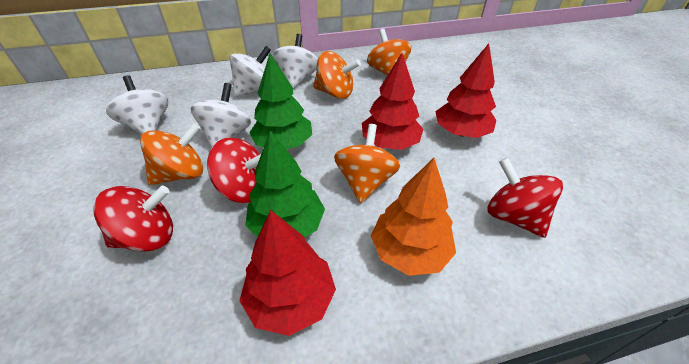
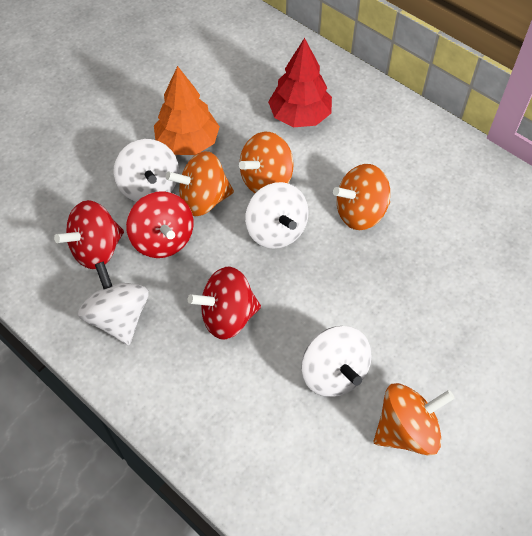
green tree: [245,130,325,237] [249,53,312,149] = 2 -> none = 0
red tree: [239,210,336,336] [362,53,423,150] [435,43,497,138] = 3 -> [268,38,332,127] = 1

